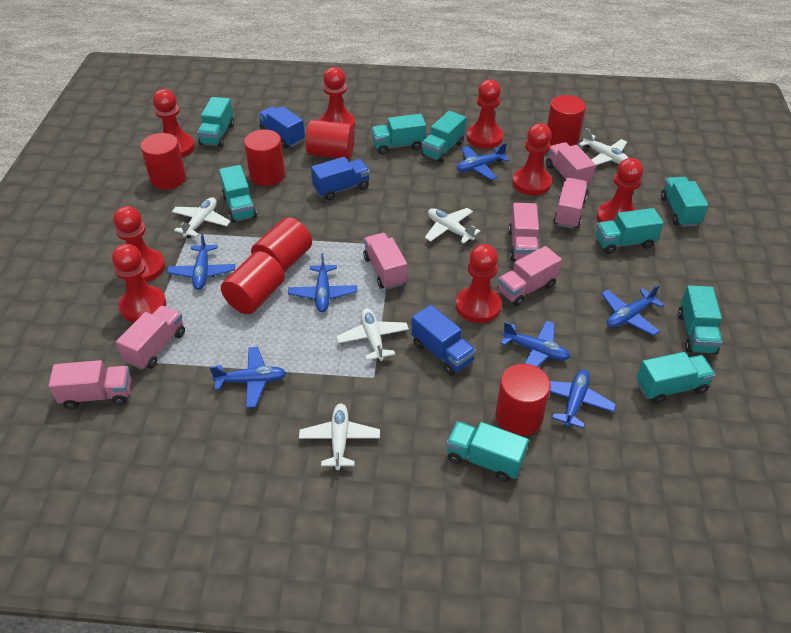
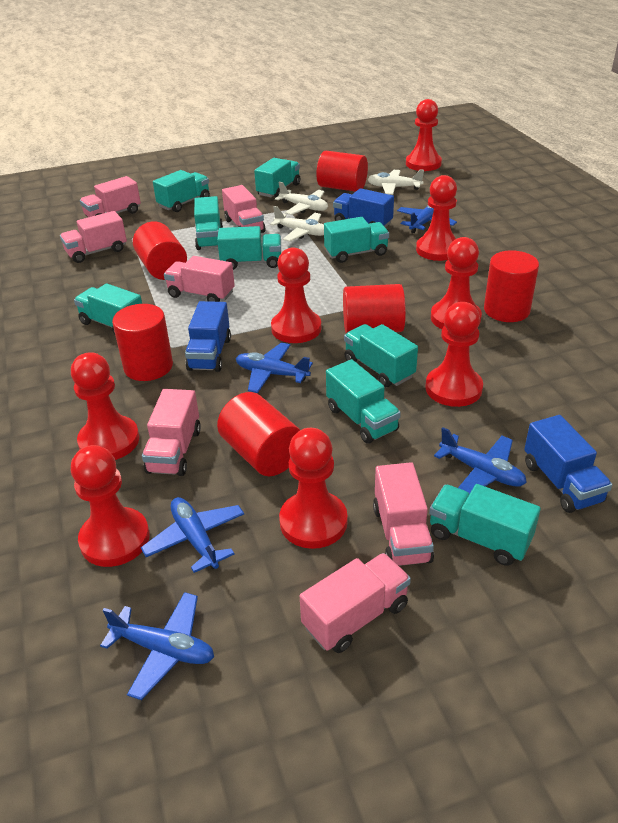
blue plane: [167,233,235,290] [210,347,286,408] [288,253,357,312] [456,143,509,180] [501,320,570,367] [550,369,616,428] [601,285,664,336] = 7 -> [100,592,214,700] [141,497,244,573] [236,342,313,393] [397,205,457,233] [434,427,527,494] = 5
red cylinder: [141,133,186,190] [221,251,285,314] [244,130,285,186] [251,217,312,273] [306,120,355,159] [496,364,551,436] [547,95,586,146] = 7 -> [112,304,173,381] [133,221,187,280] [217,392,300,476] [316,151,368,192] [343,284,406,333] [484,250,539,322] = 6
white plane: [172,197,231,238] [299,404,380,470] [336,308,409,361] [425,208,481,244] [579,128,628,165] = 5 -> [270,206,324,241] [275,182,328,215] [367,169,424,195] = 3

